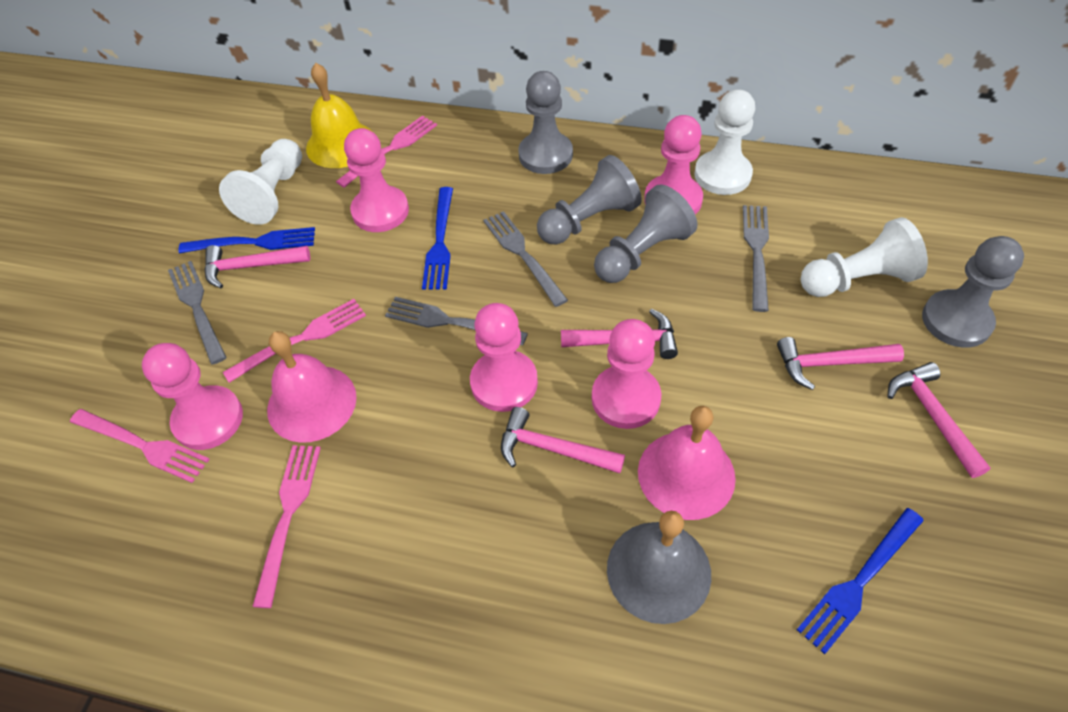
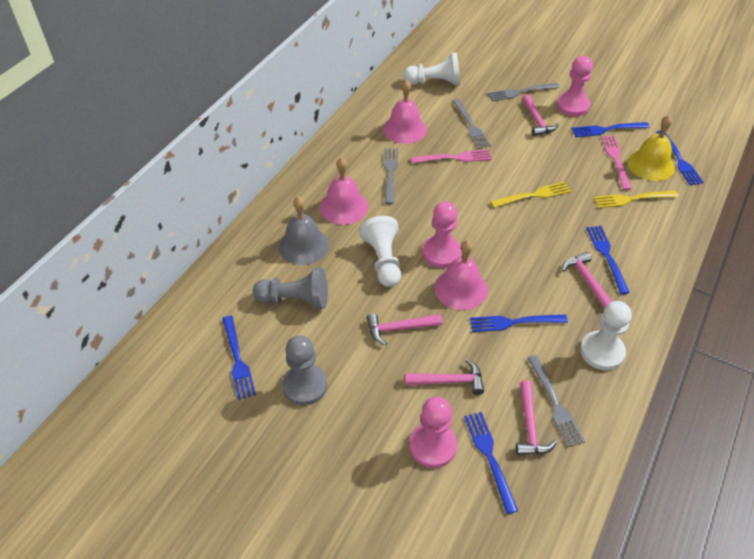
blue fork: [178,227,315,253] [422,187,453,290] [797,508,924,654] = 3 -> [222,316,256,400] [464,412,518,514] [470,315,568,332] [571,122,649,137] [586,226,630,294] [657,130,704,185] = 6
grey pawn: [518,71,573,174] [537,155,642,245] [594,185,697,283] [922,236,1024,348] = 4 -> [252,267,328,309] [282,335,327,405] = 2
pink bell: [267,331,356,443] [638,406,736,520] = 2 -> [320,157,368,225] [383,79,427,144] [434,240,488,310] = 3
pink fork: [70,409,210,483] [223,299,366,383] [252,445,321,608] [336,116,437,188] = 4 -> [411,150,492,163] [601,135,631,190] = 2
pink pawn: [142,343,243,450] [344,128,409,232] [470,303,538,412] [592,319,661,429] [644,115,703,215] = 5 -> [409,397,457,468] [422,201,461,268] [557,56,593,116] = 3
yellow fork: none = 0 -> [490,182,571,208] [593,191,678,208] = 2

